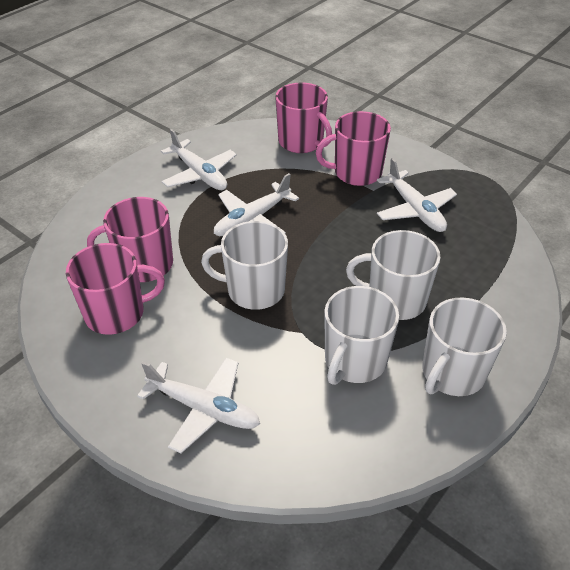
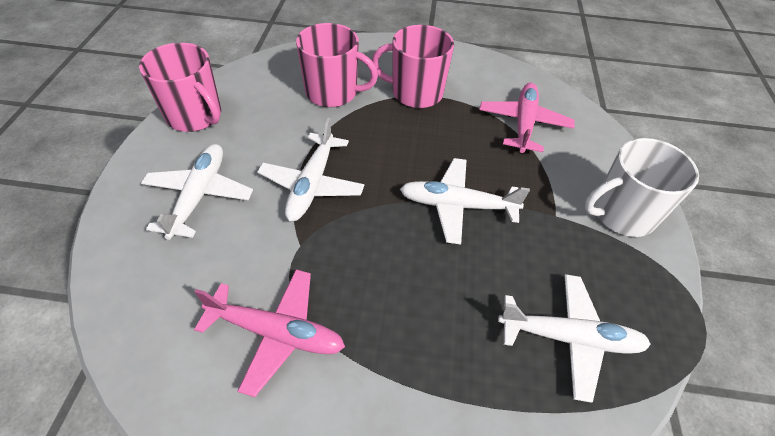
pink mug: [66,243,165,335] [87,197,173,282] [275,82,332,153] [316,111,391,186] = 4 -> [139,43,221,132] [296,23,378,107] [372,25,454,108] = 3
pink plane: none = 0 -> [194,269,345,397] [479,83,575,153] = 2
white mug: [201,221,288,310] [324,286,399,385] [346,230,441,320] [422,297,507,396] = 4 -> [584,138,699,237] = 1

